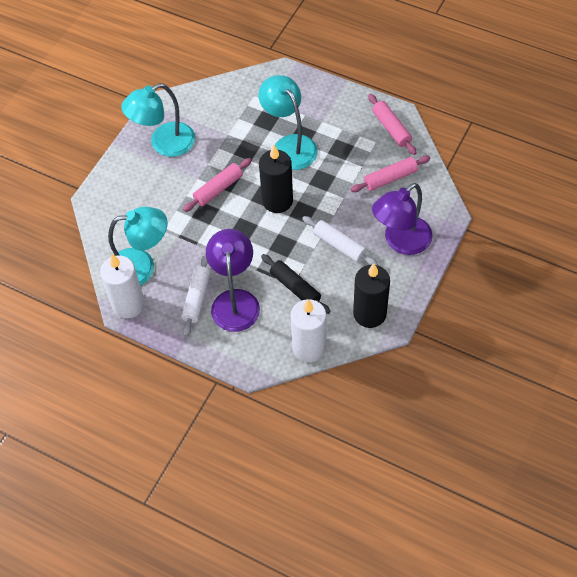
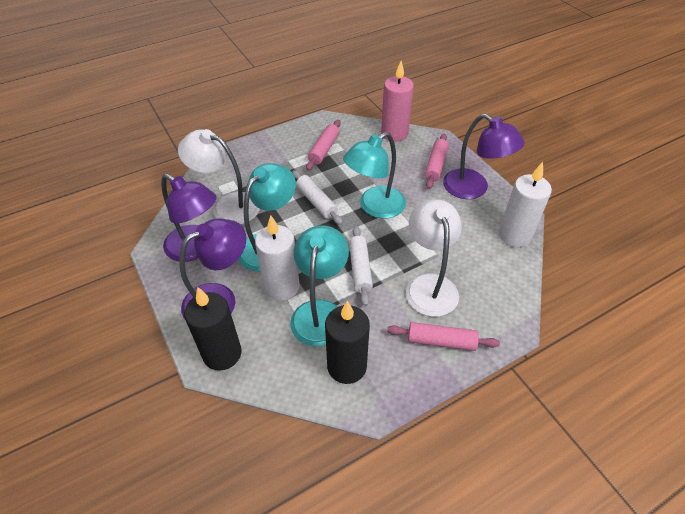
black rolling pin: [261,254,330,314] = 1 -> none = 0
pink candle: none = 0 -> [381,61,414,142] = 1
purple lamp: [206,229,260,332] [372,183,432,255] = 2 -> [161,174,217,262] [179,218,246,319] [443,114,525,199] = 3
white lamp: none = 0 -> [178,129,260,225] [406,200,462,317] = 2

